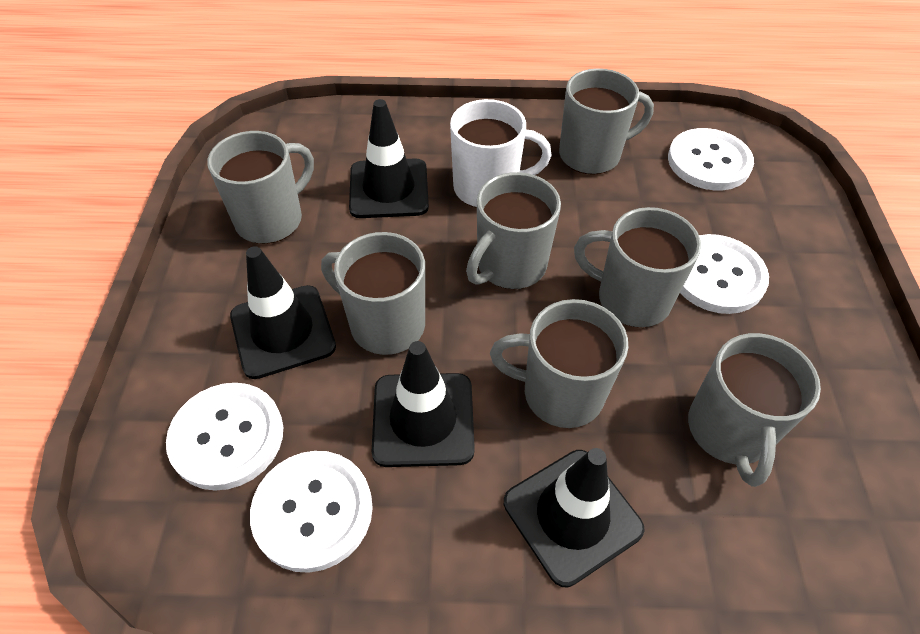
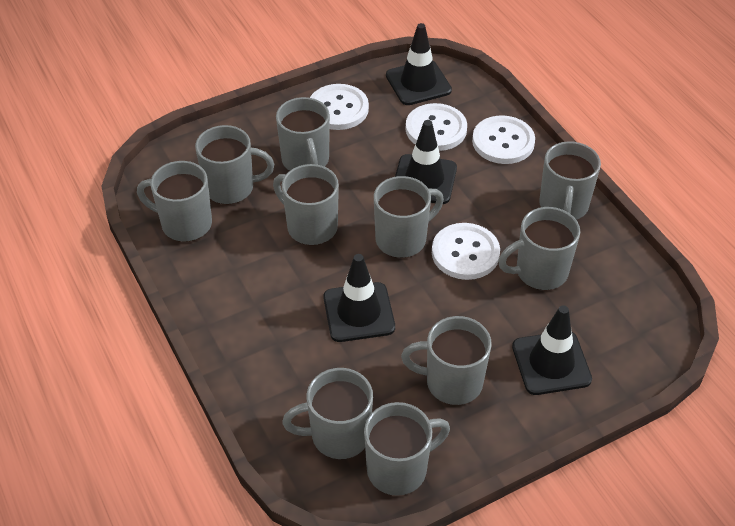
grey mug: [207,131,314,244] [321,232,425,355] [466,172,561,289] [490,299,628,428] [559,68,654,175] [574,207,701,327] [688,333,821,487] = 7 -> [137,161,212,242] [195,125,274,204] [273,164,339,245] [276,97,330,171] [282,368,373,459] [364,402,450,496] [374,176,444,258] [401,316,492,405] [498,207,580,290] [539,141,601,220] = 10
white mug: [450,99,552,208] = 1 -> none = 0

